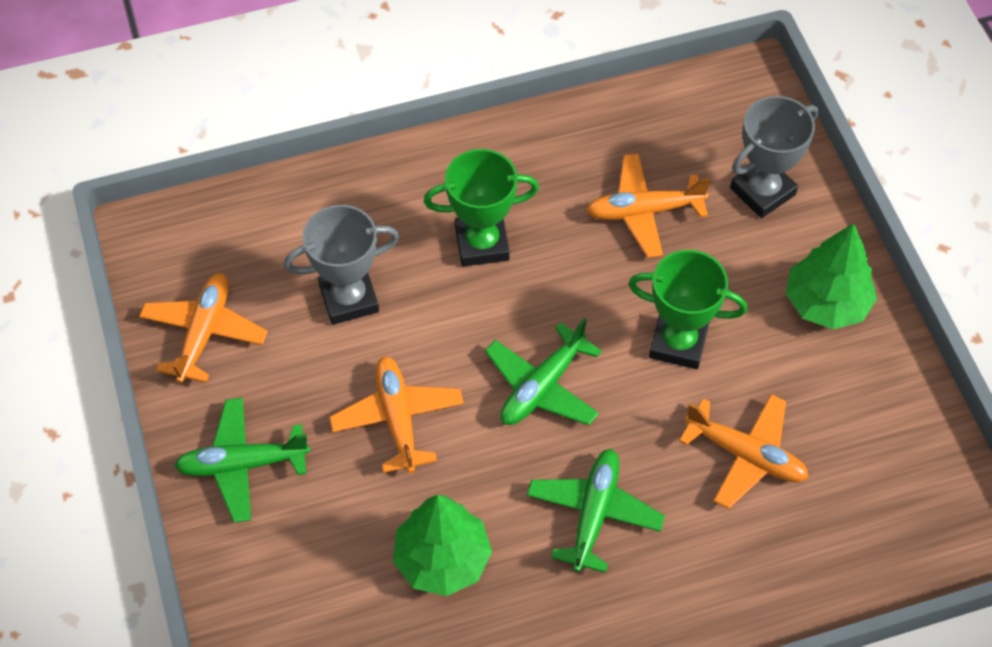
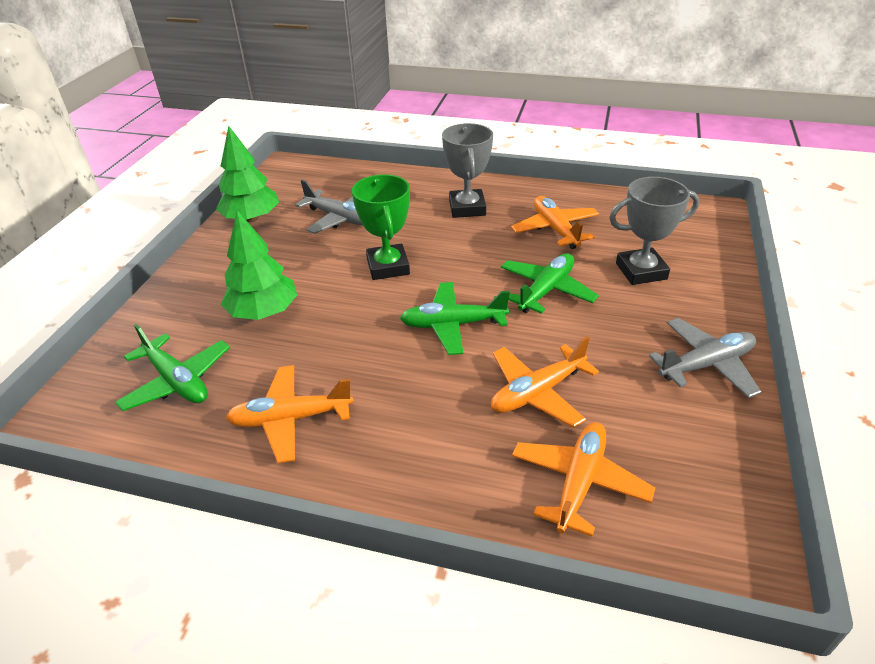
green trophy: [424,149,539,267] [628,250,747,369] = 2 -> [352,174,410,280] = 1
grey plane: none = 0 -> [295,180,362,234] [649,318,761,398] = 2

